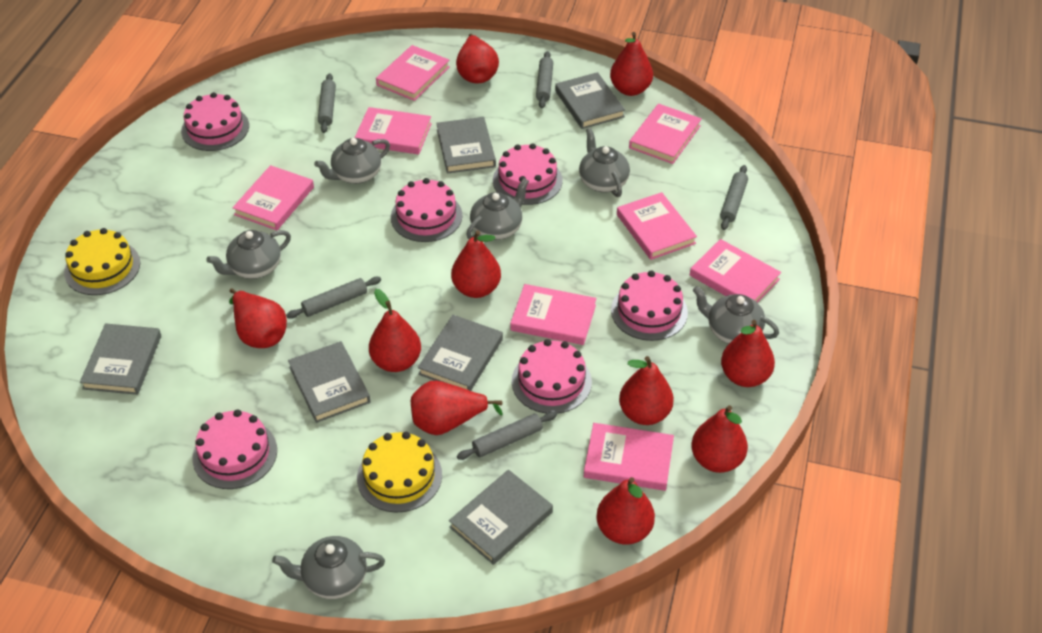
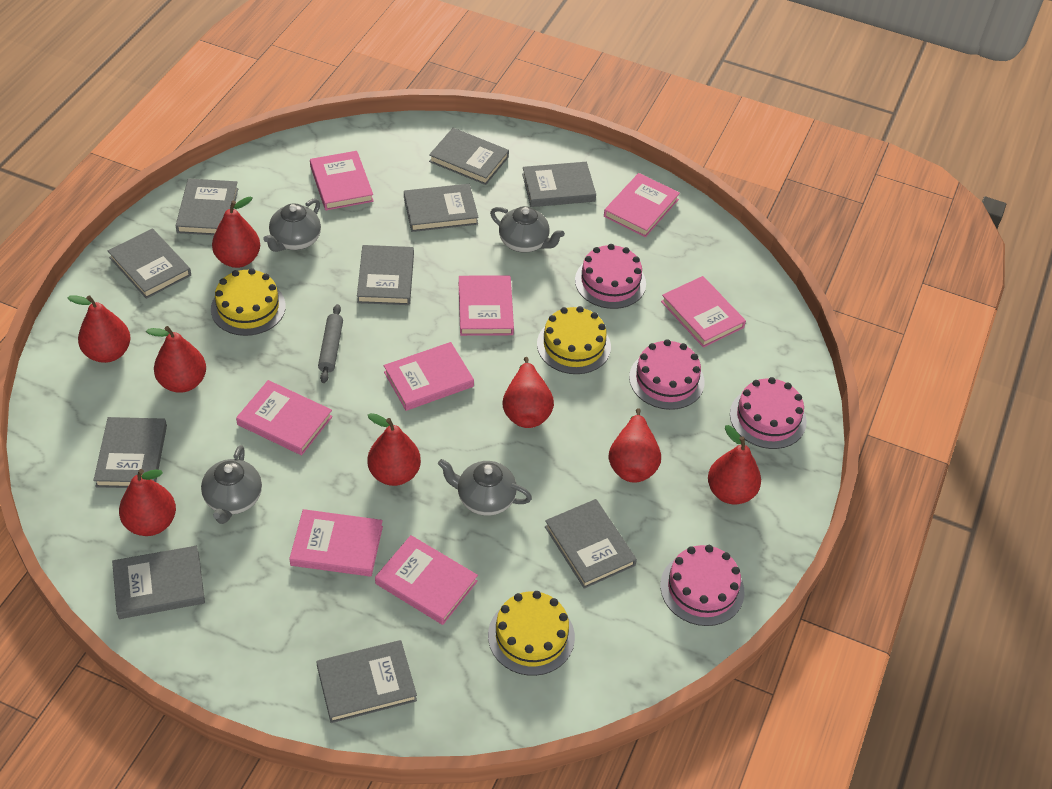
grey book: [80,323,161,395] [288,341,371,423] [418,315,503,391] [436,117,496,174] [449,470,553,565] [555,72,625,129] = 6 -> [93,417,167,488] [108,228,191,299] [112,546,205,619] [176,179,238,235] [316,640,417,723] [357,245,414,305] [404,184,479,232] [429,128,509,185] [522,162,596,207] [545,499,637,589] = 10
grey rolling pin: [286,277,381,319] [318,73,336,133] [457,412,557,460] [536,51,553,108] [720,165,748,230] = 5 -> [318,304,343,383] = 1
grey teapot: [206,230,291,279] [272,536,385,599] [314,138,390,184] [466,178,529,240] [579,128,630,197] [693,286,779,344] = 6 -> [201,445,262,524] [263,198,321,252] [438,459,532,516] [490,206,565,253] = 4
pink cake: [181,92,249,151] [192,409,277,489] [391,178,462,242] [493,143,563,205] [512,339,592,414] [611,270,688,341] = 6 -> [575,244,646,309] [629,339,704,410] [660,545,744,626] [730,377,807,449] = 4
red pear: [229,288,287,348] [369,289,421,372] [411,381,503,435] [451,230,501,298] [456,34,499,84] [596,477,655,545] [610,32,653,96] [619,356,674,425] [691,405,748,473] [721,320,775,387] = 10 -> [67,295,131,363] [119,469,176,536] [146,326,206,393] [212,197,260,268] [367,413,421,486] [503,357,554,428] [609,408,661,483] [708,425,761,505] = 8
yellow cake: [64,228,140,295] [357,432,442,513] = 2 -> [211,268,286,336] [488,591,575,676] [537,306,611,374] = 3

